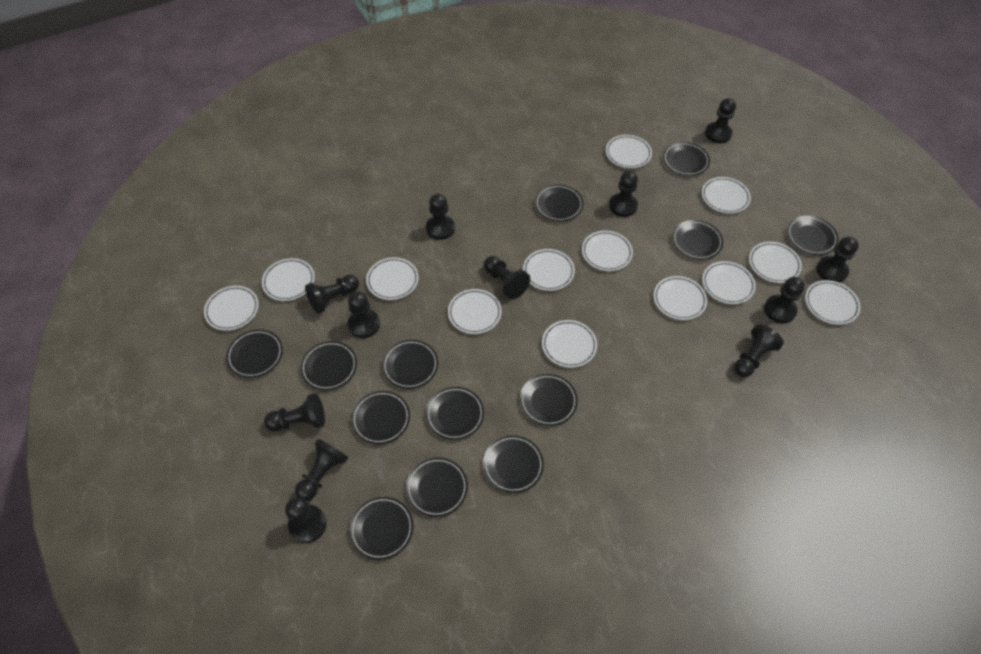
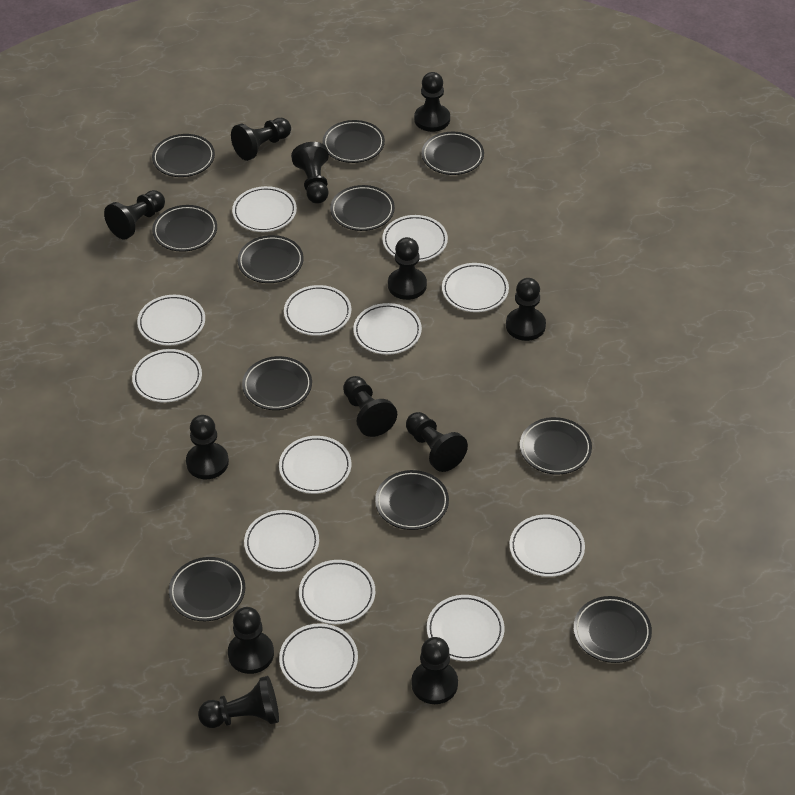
black plate: [226,329,283,378] [300,341,357,390] [349,497,413,560] [351,391,410,444] [382,340,438,389] [406,457,468,517] [426,387,484,440] [483,435,544,493] [520,374,578,426] [535,184,583,222] [663,142,710,176] [672,220,723,260] [787,216,839,255] = 13 -> [152,134,215,177] [152,205,217,252] [169,557,245,621] [238,235,304,283] [242,356,312,410] [322,120,385,163] [330,185,395,231] [375,470,449,530] [422,132,484,175] [520,417,592,475] [574,596,652,663] = 11

